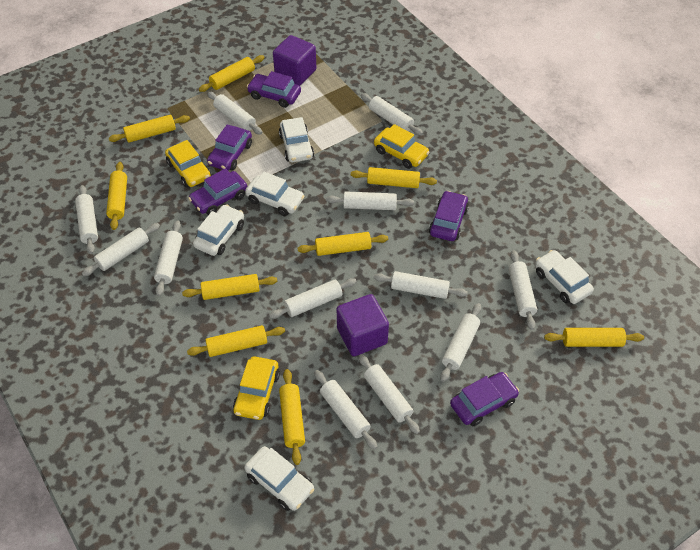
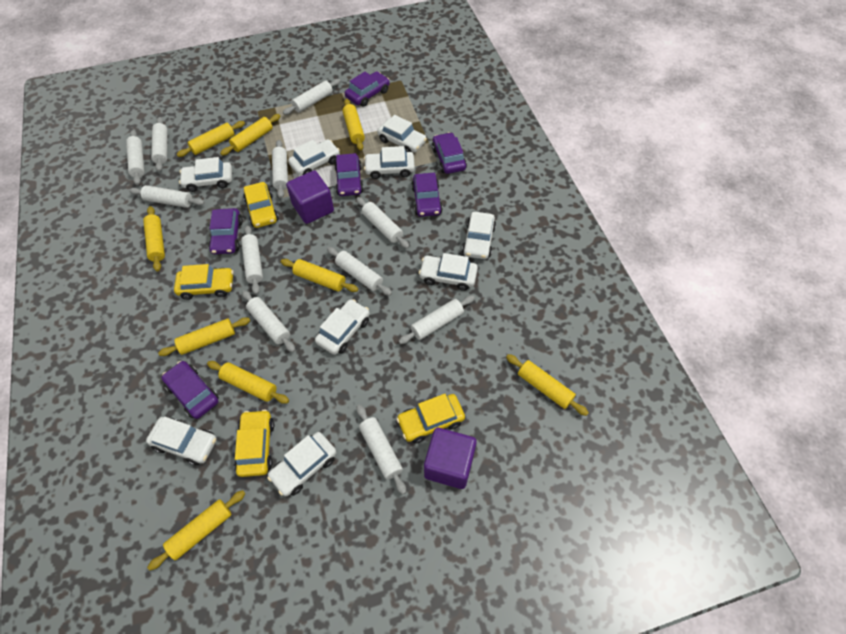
purple car: [188,168,247,215] [207,124,252,171] [247,71,301,108] [429,191,469,241] [450,372,519,426] = 5 -> [162,361,219,419] [209,208,243,254] [334,153,364,196] [345,71,390,107] [411,173,443,217] [432,132,467,174] = 6
white car: [193,204,244,256] [244,446,314,511] [245,172,304,216] [279,117,314,162] [535,250,594,304] = 5 -> [146,417,217,465] [179,157,232,192] [267,432,337,496] [288,139,340,176] [315,299,370,355] [364,146,415,179] [377,115,427,153] [419,253,478,291] [462,212,496,259] = 9
white rolling pin: [75,185,98,254] [82,223,160,276] [154,221,183,296] [207,92,262,135] [269,278,357,319] [314,370,377,450] [326,191,414,210] [358,354,420,434] [361,93,423,136] [374,271,468,299] [440,303,481,382] [508,250,537,330] = 12 -> [126,130,145,185] [129,185,205,208] [151,117,168,172] [241,225,263,295] [242,290,295,352] [272,140,288,198] [283,79,341,115] [327,247,392,296] [356,197,409,249] [356,405,406,495] [399,295,475,344] = 11
yellow car: [165,140,211,187] [233,356,280,420] [374,124,430,169] = 3 -> [174,264,234,300] [235,410,274,477] [243,182,279,228] [396,394,465,444] = 4

